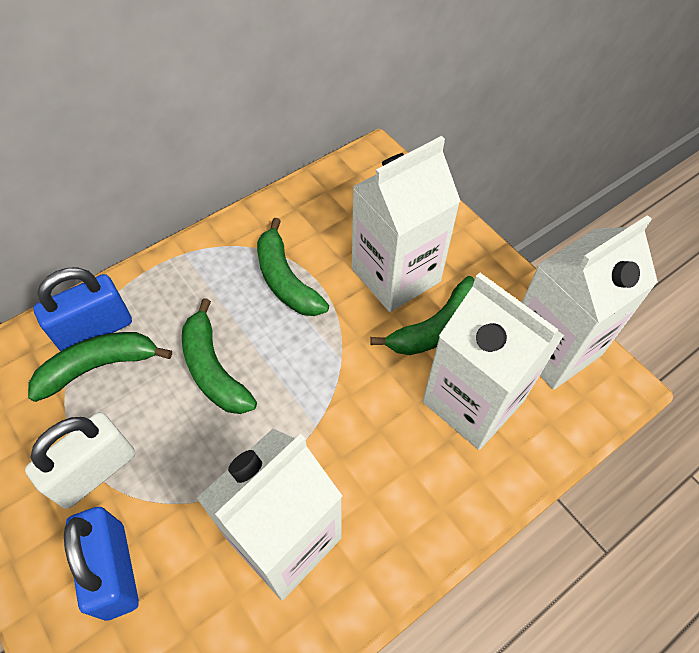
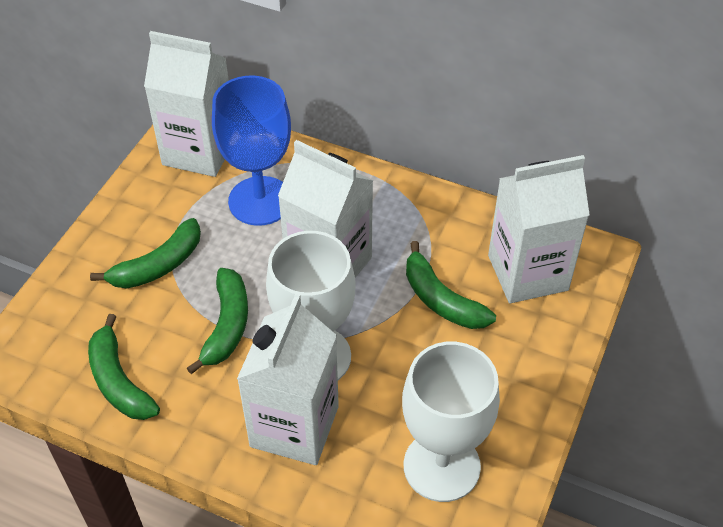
blue goblet: none = 0 -> [212,75,291,226] = 1
blue padlock: [33,268,132,351] [64,507,139,621] = 2 -> none = 0
white goblet: none = 0 -> [266,231,356,380] [402,342,500,502] = 2
white padlock: [25,412,135,509] = 1 -> none = 0

